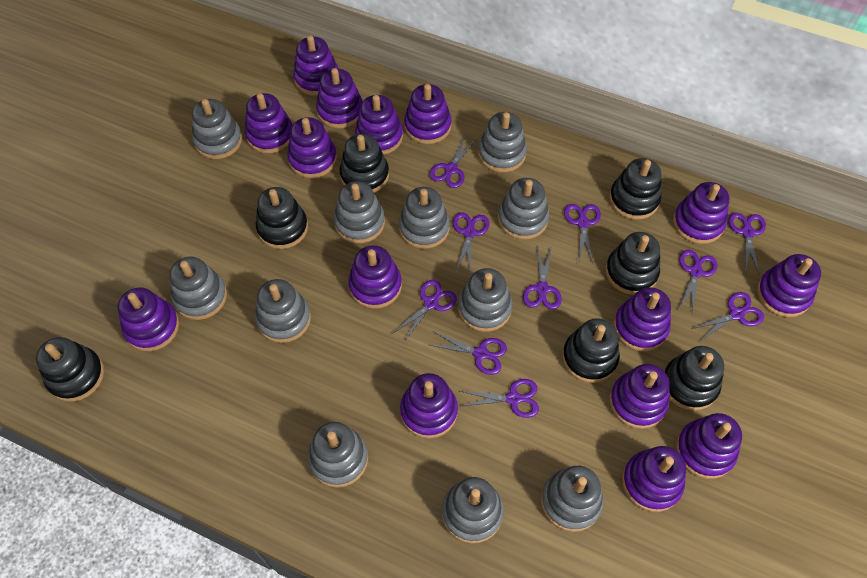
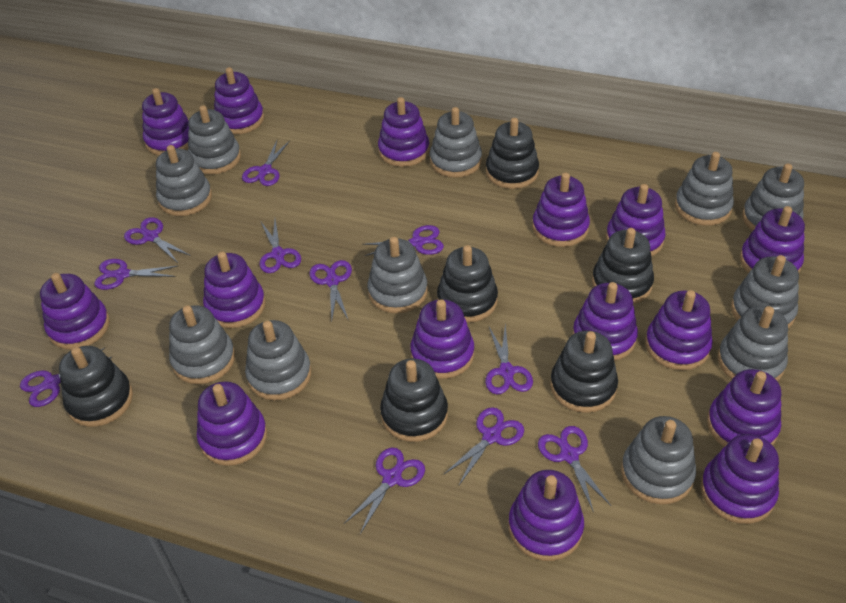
black stacking toy: [36,337,104,402] [256,187,308,249] [339,134,389,193] [562,318,620,383] [605,232,660,295] [609,158,662,220] [664,346,724,411] = 7 -> [59,346,133,427] [380,358,448,442] [437,245,498,323] [486,118,539,189] [550,331,618,413] [592,228,654,304] = 6
purple scissors: [392,280,457,343] [429,135,477,188] [430,332,507,375] [453,212,489,272] [460,379,539,418] [523,247,562,310] [564,204,601,263] [679,250,718,312] [691,292,764,341] [728,213,766,275] = 10 -> [20,347,112,407] [94,259,178,290] [124,217,191,263] [242,140,290,186] [260,220,301,273] [309,260,352,320] [344,448,425,534] [363,225,444,256] [443,407,524,485] [485,324,533,394] [538,426,611,513] = 11

